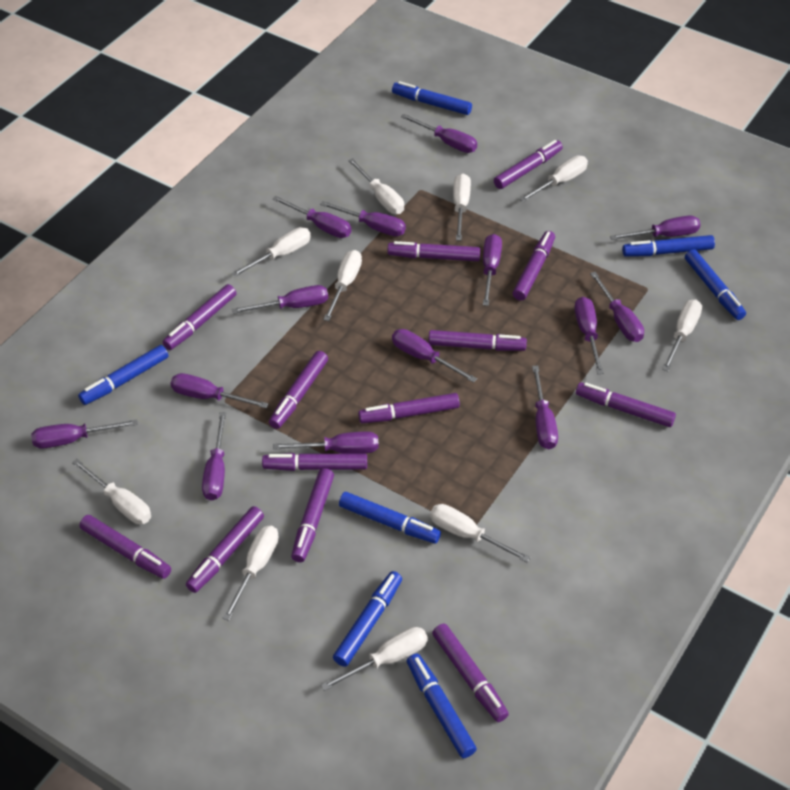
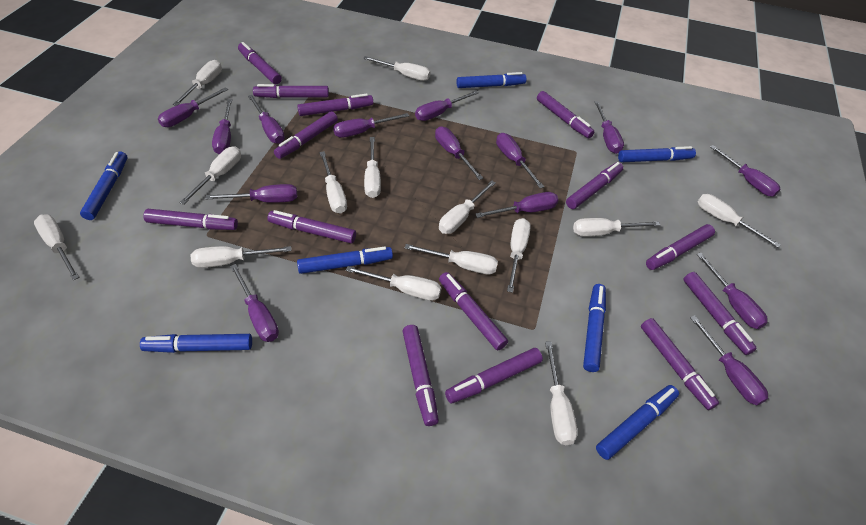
purple marker: [79,515,171,579] [163,284,236,350] [186,506,264,593] [262,453,367,471] [269,351,328,429] [291,468,334,562] [358,393,460,423] [388,241,480,261] [428,330,527,351] [432,624,509,722] [494,140,563,189] [513,231,555,301] [576,382,676,427] = 13 -> [143,209,238,230] [238,42,282,84] [253,84,329,98] [267,210,356,244] [274,111,338,159] [297,94,373,116] [403,325,439,426] [439,272,508,350] [445,348,543,403] [537,91,595,138] [566,162,623,209] [641,318,719,410] [646,224,715,270] [683,272,757,355] = 14
white screwdriver: [72,459,151,524] [223,526,279,621] [231,227,311,277] [321,627,428,691] [323,250,362,321] [348,158,404,214] [430,504,530,562] [453,173,471,241] [519,156,588,202] [662,299,702,371] = 10 -> [34,214,80,280] [173,60,222,106] [179,147,241,205] [190,246,291,268] [320,151,347,214] [346,266,441,301] [363,56,431,81] [364,137,381,198] [405,244,498,274] [439,180,496,234] [507,218,531,293] [545,341,578,445] [573,218,661,237] [698,194,781,248] = 14

